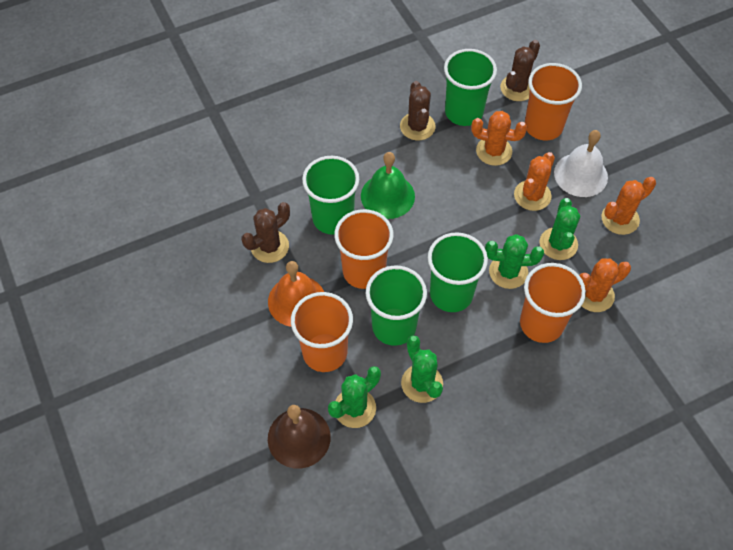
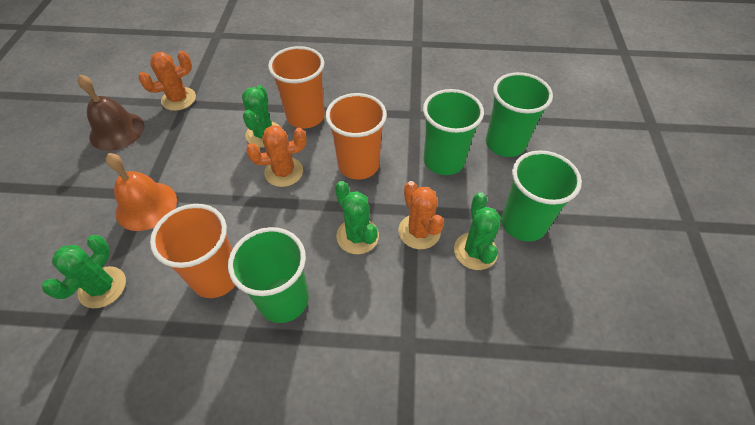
brown cactus: [242,202,290,263] [400,81,436,140] [500,40,540,101] = 3 -> none = 0
green bell: [361,152,415,219] = 1 -> none = 0
orange cactus: [471,111,527,166] [514,152,555,211] [579,258,631,312] [602,177,656,235] = 4 -> [138,51,196,111] [246,125,307,187] [398,181,444,249] = 3
orange cup: [291,292,353,372] [334,209,394,289] [520,263,586,343] [525,63,582,140] = 4 -> [150,204,235,298] [268,46,325,129] [326,93,387,180] = 3
white bell: [554,130,608,197] = 1 -> none = 0

